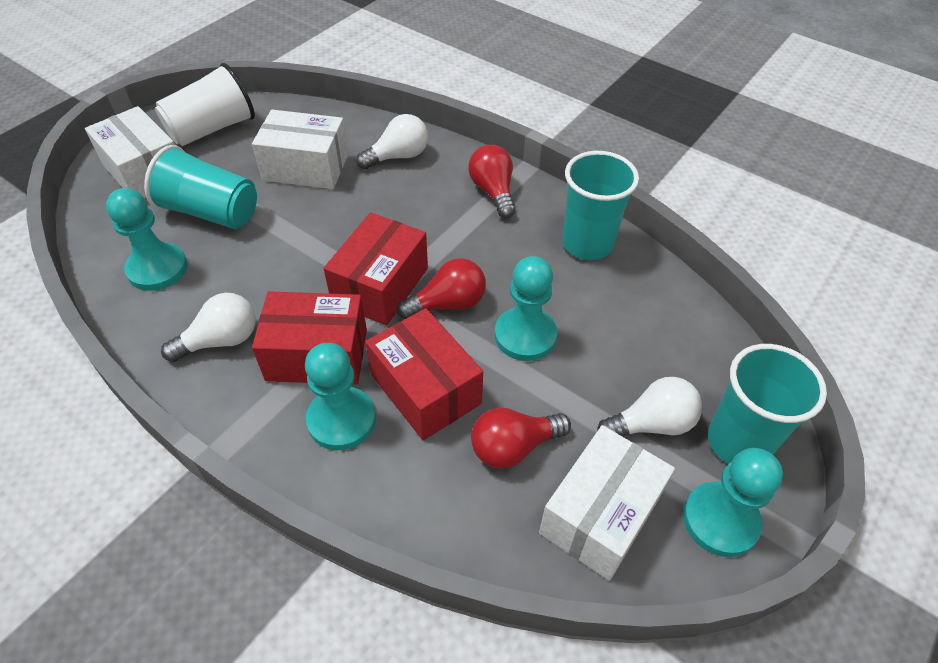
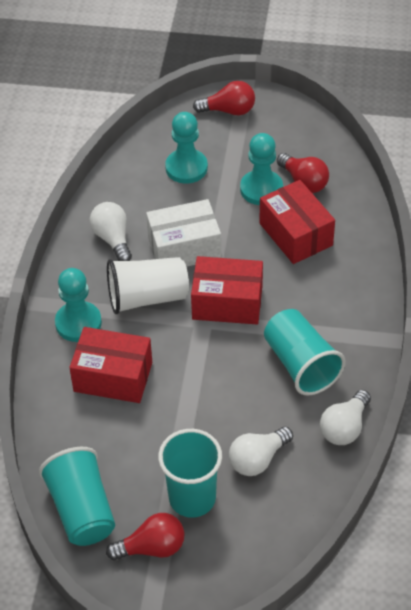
turquoise pawn: [106,188,187,291] [305,343,376,450] [495,256,557,361] [683,448,783,557] = 4 -> [55,268,102,342] [165,112,208,183] [240,133,283,205] = 3
white box: [85,106,175,198] [252,110,349,189] [539,425,675,581] = 3 -> [146,199,221,267] = 1

